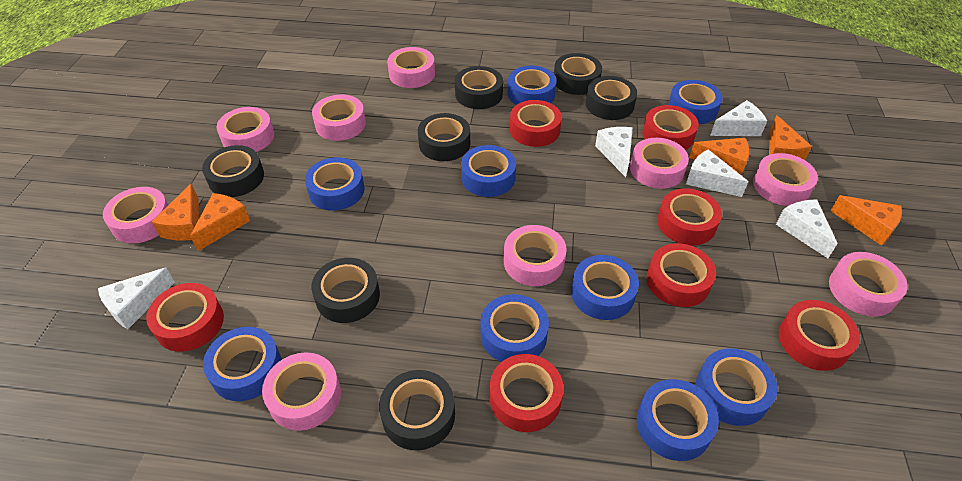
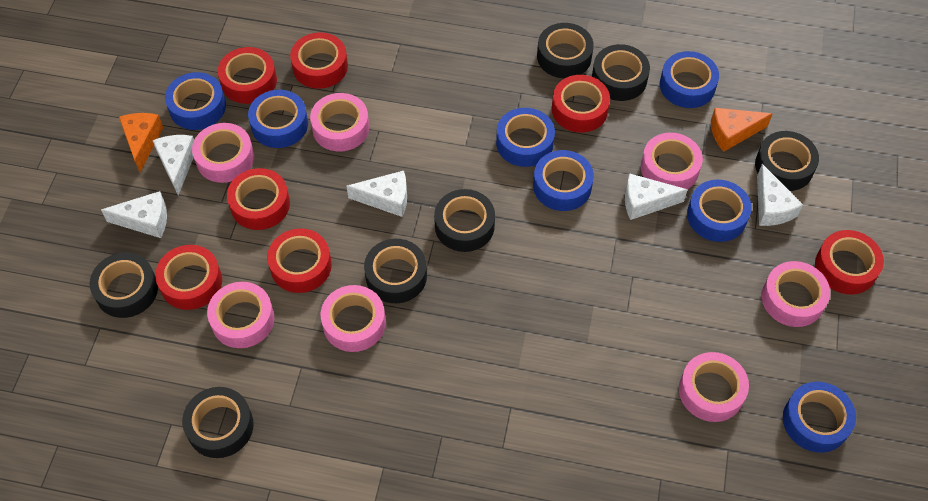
blue tape: [203,327,282,401] [305,157,365,211] [461,145,516,197] [481,294,549,362] [508,66,557,105] [571,255,639,320] [637,379,719,461] [668,80,723,124] [696,348,778,426] = 9 -> [165,72,226,130] [248,90,308,148] [496,108,555,167] [533,150,594,211] [660,51,719,108] [687,180,752,242] [783,382,856,453] = 7
orange cheese: [152,184,199,241] [190,193,250,251] [689,138,750,175] [769,115,812,160] [830,195,902,246] = 5 -> [119,113,163,172] [711,108,773,152] = 2
pink tape: [103,187,168,243] [217,107,274,152] [262,352,341,431] [312,95,366,141] [387,47,435,88] [504,225,567,286] [630,138,689,189] [753,153,818,206] [829,252,908,317] = 9 -> [192,123,254,183] [207,282,274,348] [310,93,369,152] [321,285,386,352] [641,133,703,189] [679,352,749,422] [762,261,830,327] = 7

